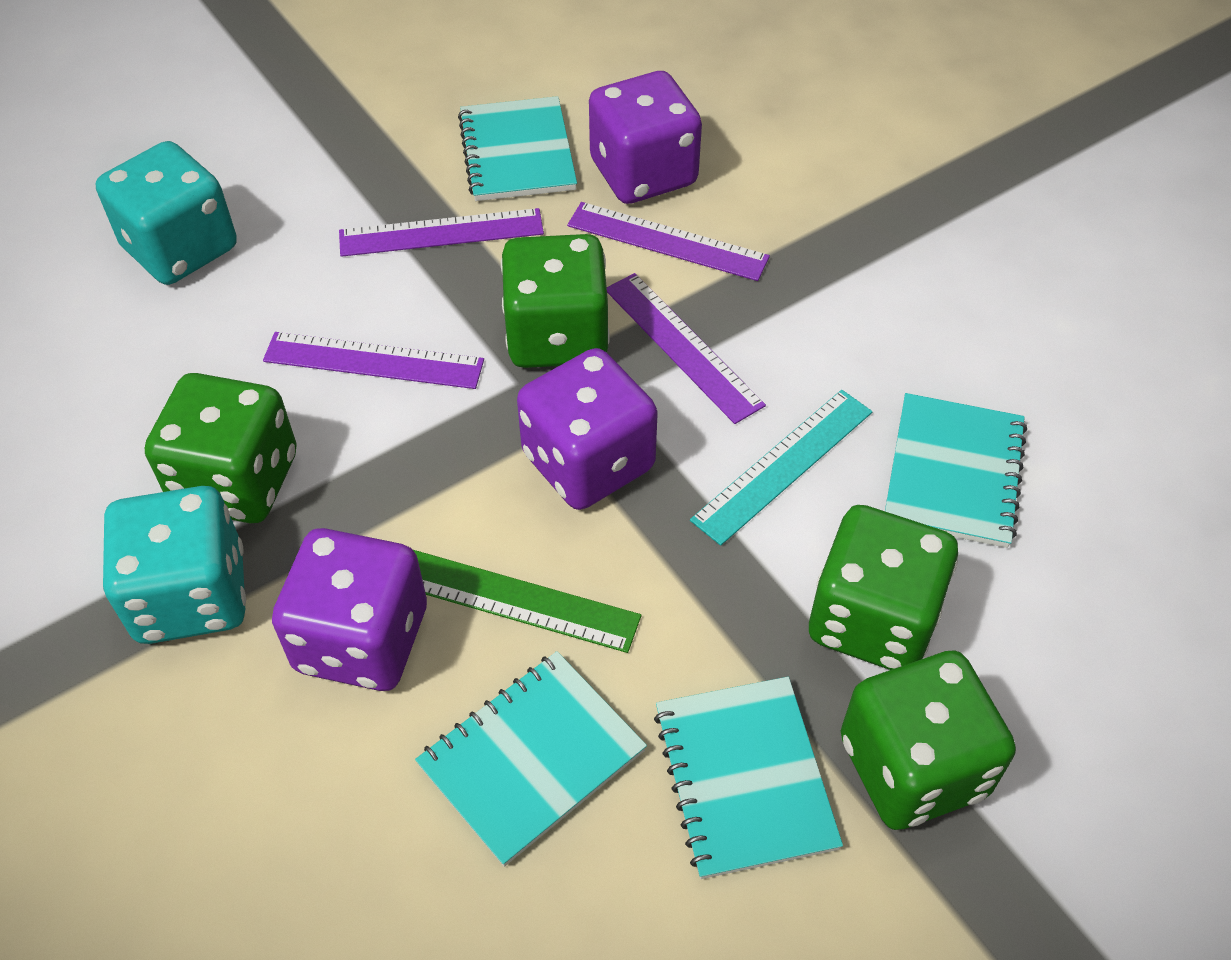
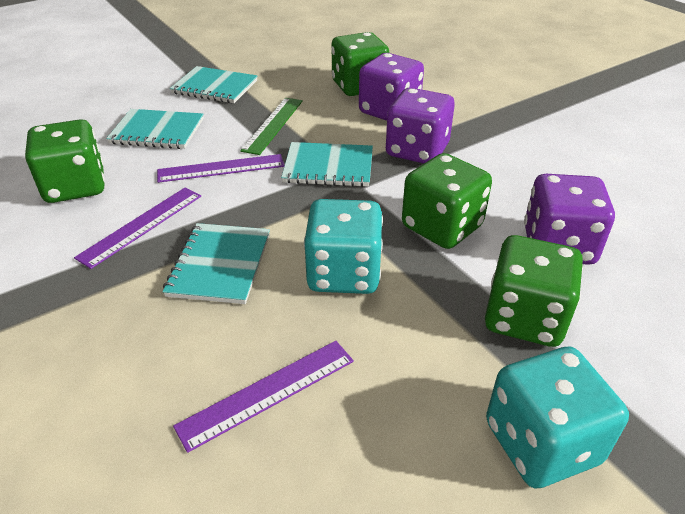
purple ruler: [263,332,484,389] [339,208,544,257] [567,202,770,281] [607,273,766,424] = 4 -> [74,188,201,269] [157,154,284,183] [173,341,354,453] = 3
turquoise ruler: [690,390,872,546] = 1 -> none = 0

